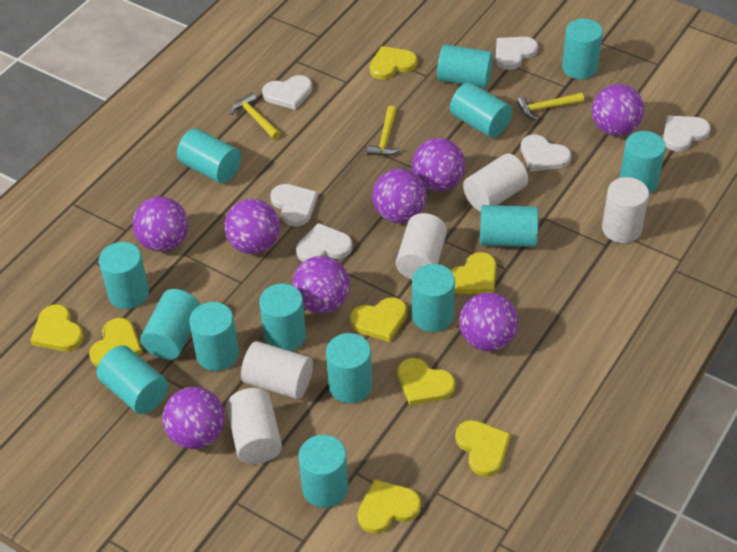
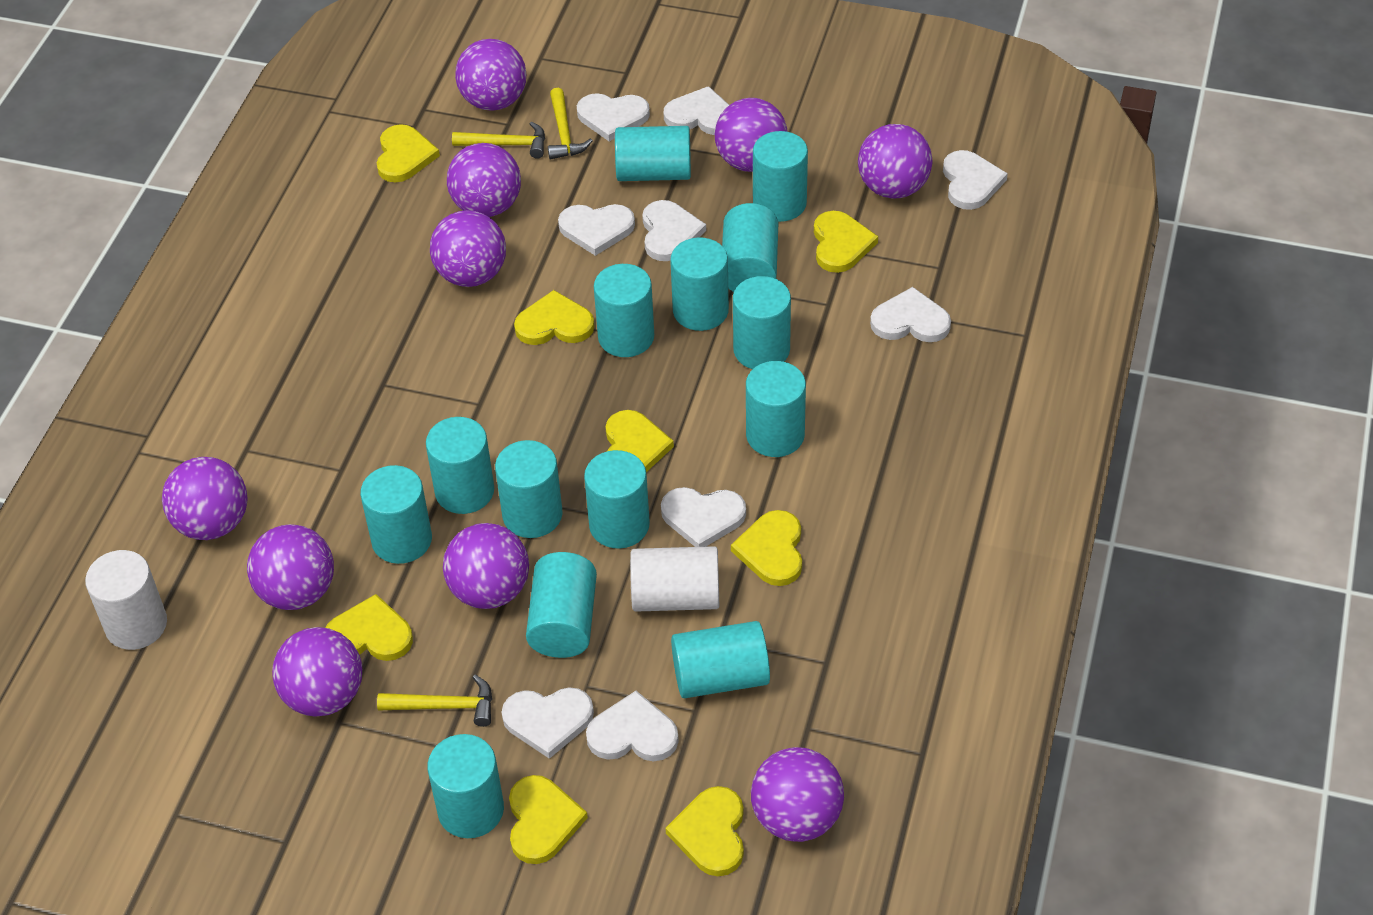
purple ball: [133,197,189,252] [163,387,225,449] [224,199,280,254] [292,256,350,313] [372,169,427,223] [412,138,466,191] [459,292,519,351] [592,84,644,136] = 8 -> [162,457,247,540] [247,524,334,610] [272,627,362,717] [430,210,506,287] [443,523,529,609] [447,143,521,217] [455,39,526,111] [715,98,788,172] [751,747,844,842] [858,124,932,199] = 10
white cylinder: [226,388,282,464] [241,341,313,399] [396,213,447,279] [463,153,528,212] [602,177,649,243] = 5 -> [85,550,167,650] [630,546,719,612] = 2
white heart: [262,75,312,110] [270,184,318,226] [296,223,352,262] [496,37,538,70] [521,135,571,171] [663,115,711,151] = 6 -> [501,687,594,759] [558,204,635,256] [577,93,650,141] [586,691,679,761] [642,200,706,261] [661,487,746,547] [664,86,729,135] [870,287,951,342] [943,150,1008,210] = 9

